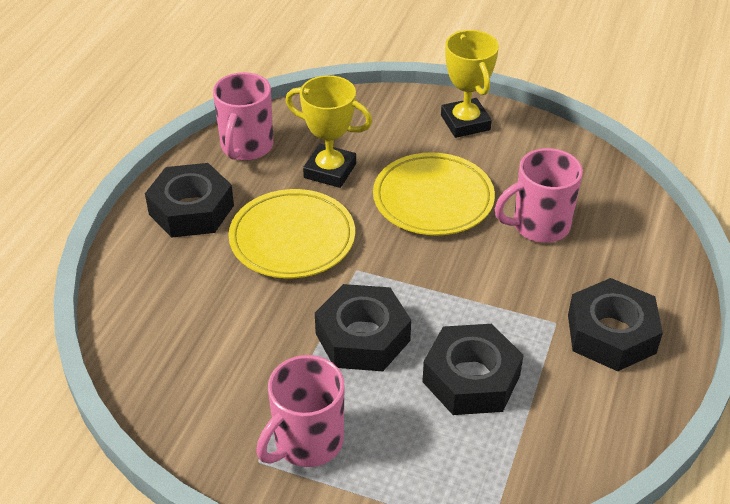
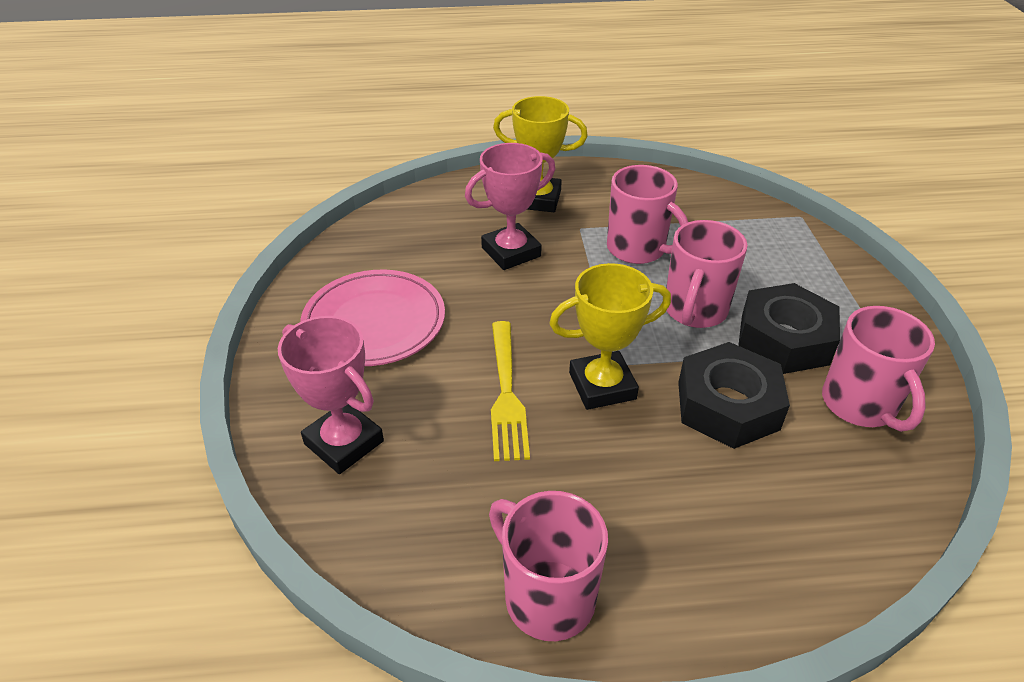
black nut: [145,163,234,238] [315,284,411,371] [422,324,523,415] [568,278,663,371] = 4 -> [678,342,790,449] [738,283,840,374] = 2
pink mug: [213,72,273,161] [256,355,344,467] [495,148,583,243] = 3 -> [489,491,608,641] [607,165,688,264] [666,220,748,328] [822,306,935,432] = 4
pink plate: none = 0 -> [300,270,445,366] = 1
pink trophy: none = 0 -> [278,316,384,474] [465,143,555,270] = 2
yellow fork: none = 0 -> [491,321,530,461] = 1
yellow plate: [229,189,355,278] [373,152,495,235] = 2 -> none = 0

